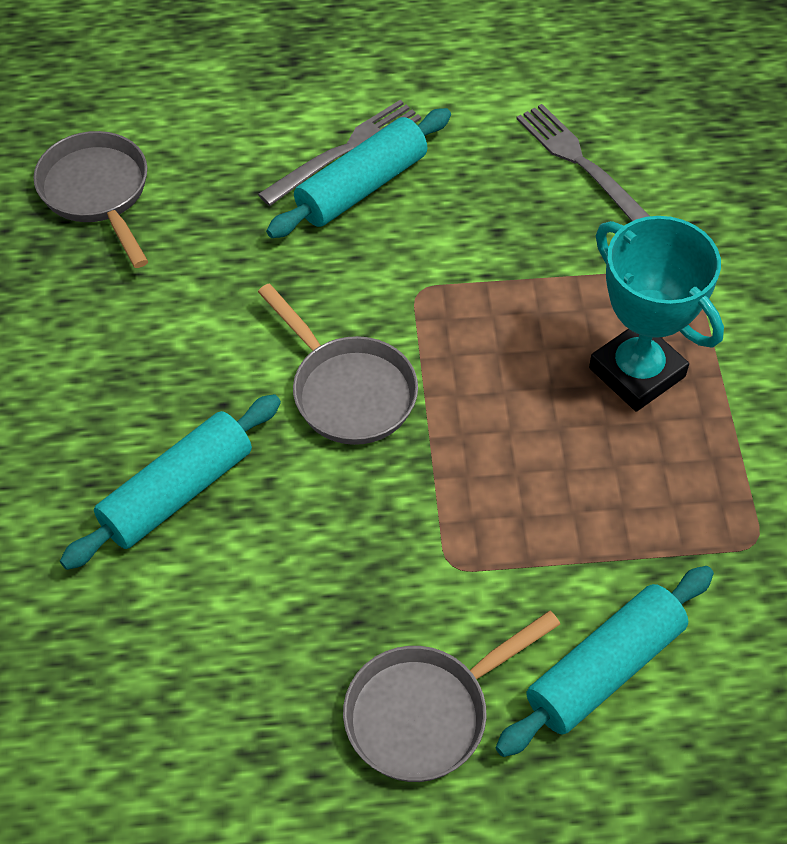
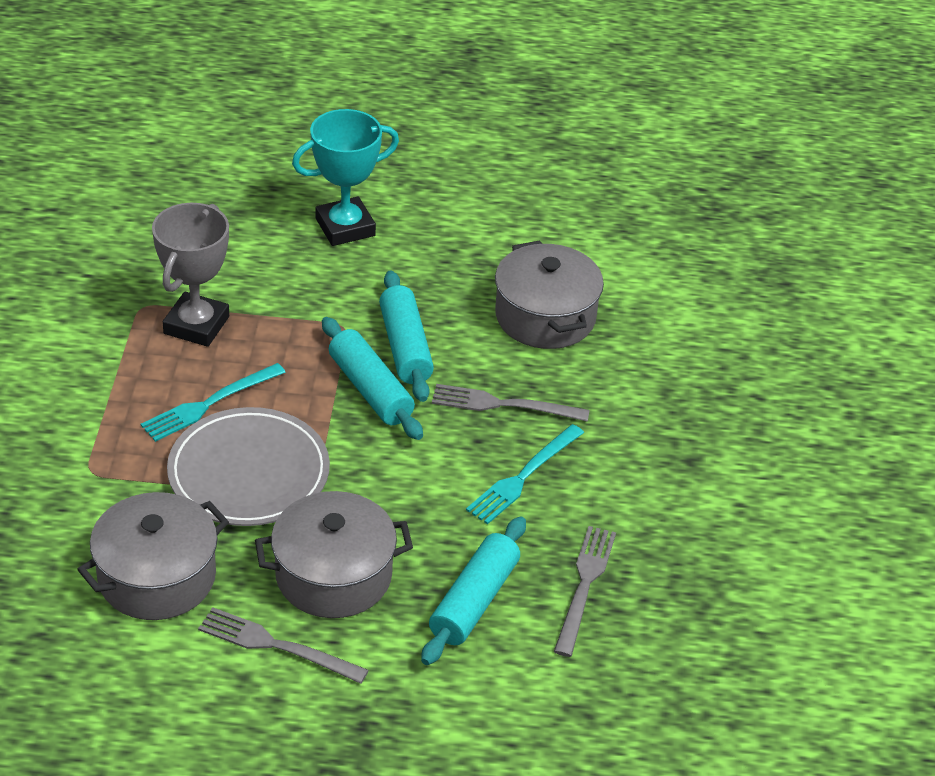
grey fork: [258,100,421,206] [516,104,650,221] = 2 -> [198,607,369,684] [432,384,590,422] [554,526,616,657] = 3
grey pan: [33,131,148,268] [258,283,418,445] [343,611,560,782] = 3 -> none = 0
grey plate: none = 0 -> [167,407,330,526] = 1
grey pot: none = 0 -> [77,492,229,620] [255,491,413,618] [495,240,604,349] = 3
grey trophy: none = 0 -> [152,203,229,347] = 1
turquoise fork: none = 0 -> [141,363,286,442] [466,424,584,524] = 2

